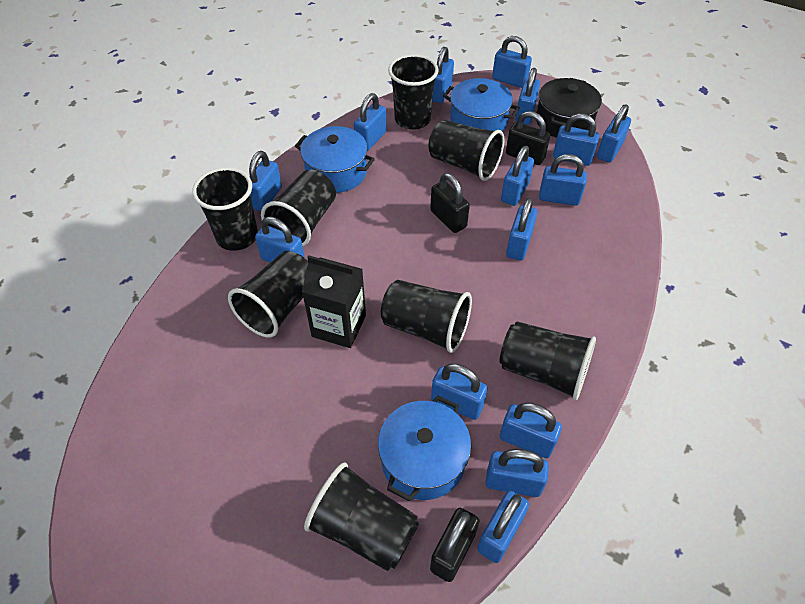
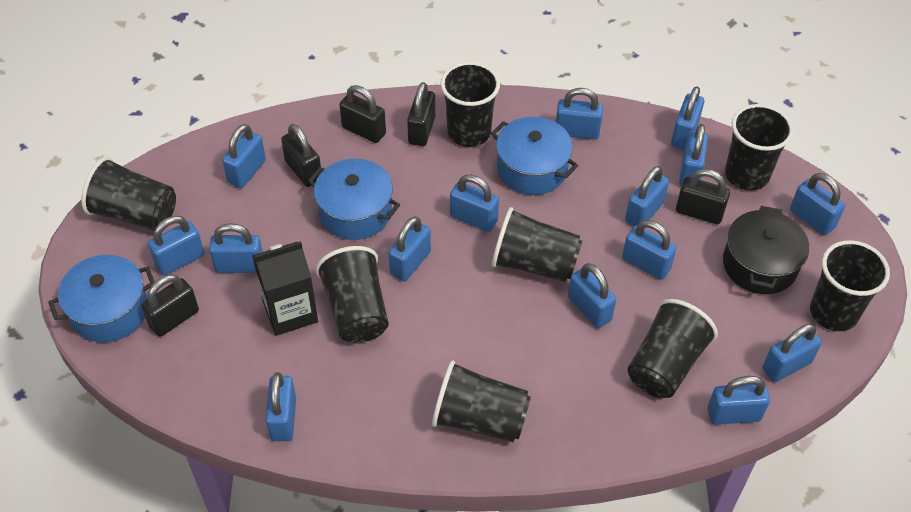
black padlock: [430,173,470,233] [430,508,479,582] [506,111,550,165] = 3 -> [141,274,199,337] [281,124,322,187] [339,85,386,143] [407,82,435,146] [676,169,730,224] = 5

